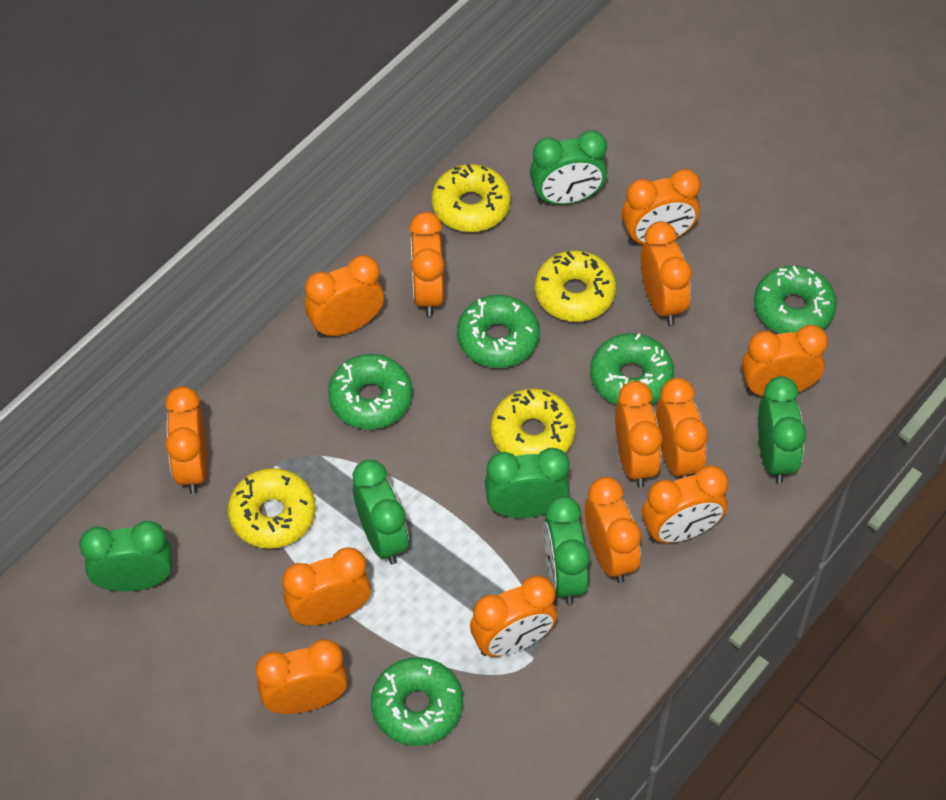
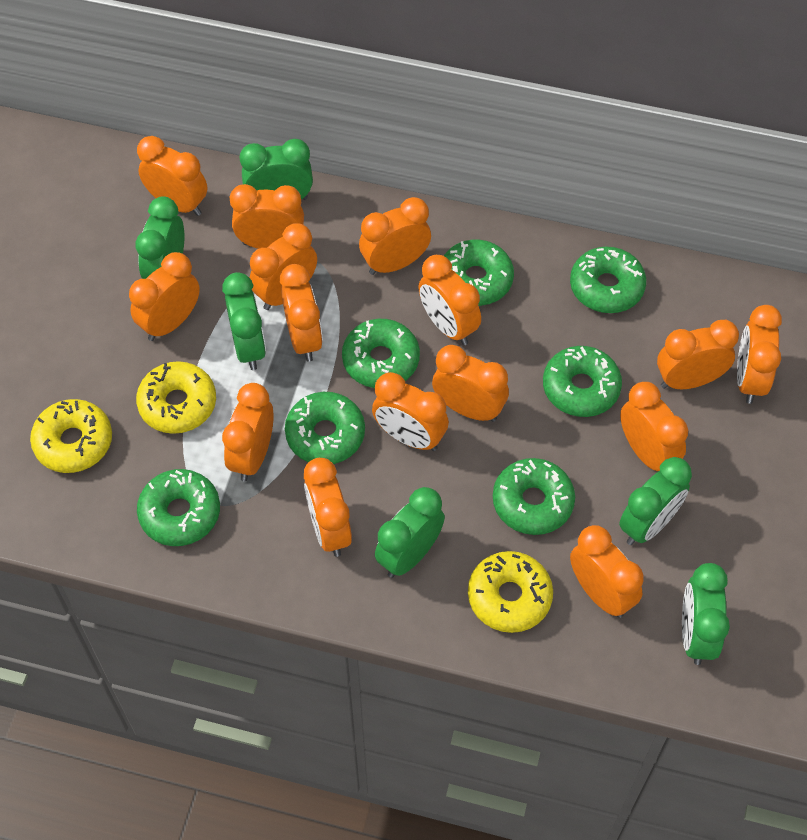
green donut: [328,354,413,430] [371,657,463,746] [457,295,540,368] [590,333,674,405] [754,266,837,334] = 5 -> [137,469,220,546] [285,392,365,464] [342,319,420,388] [444,240,514,306] [493,458,575,535] [543,346,622,417] [570,246,646,313] = 7
orange clock: [165,386,207,494] [255,639,348,714] [282,548,371,626] [305,255,384,338] [409,212,444,317] [470,576,557,657] [585,477,641,583] [615,381,662,488] [622,169,701,245] [640,221,692,325] [642,465,728,543] [656,378,708,478] [742,325,828,396] = 13 -> [129,252,200,341] [137,136,207,216] [222,383,274,482] [230,184,304,249] [250,223,317,310] [280,264,323,362] [304,458,352,557] [359,197,431,275] [372,372,449,451] [418,255,481,345] [432,345,509,422] [570,525,644,618] [620,382,688,471] [657,320,739,389] [737,305,782,404] = 15
yellow donut: [228,468,316,549] [432,164,511,232] [491,388,576,456] [535,250,616,322] = 4 -> [30,399,112,473] [136,361,216,434] [468,551,553,633] = 3

